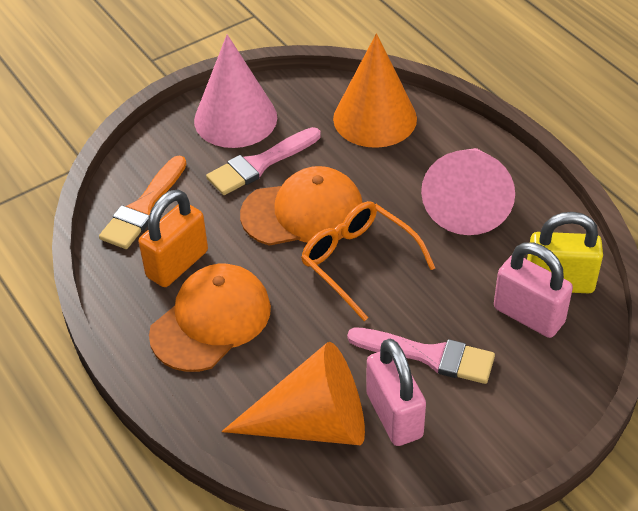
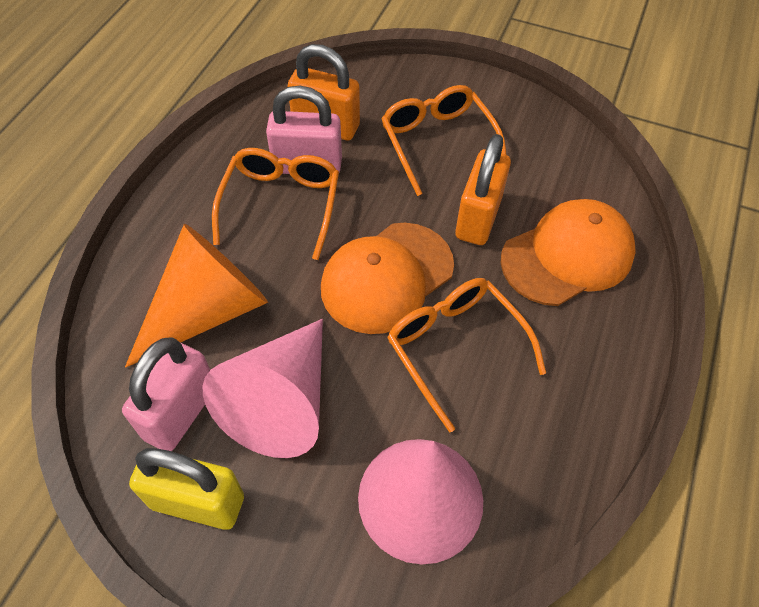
orange brush: [99,156,187,249] = 1 -> none = 0
orange cone: [222,342,365,445] [333,33,417,148] = 2 -> [125,224,268,368] = 1
orange glasses: [301,201,435,321] = 1 -> [212,148,339,260] [381,85,506,196] [387,278,546,433] = 3
orange padlock: [139,189,208,287] = 1 -> [287,44,360,140] [455,134,511,245] = 2
pink brush: [206,127,321,195] [347,327,495,384] = 2 -> none = 0

